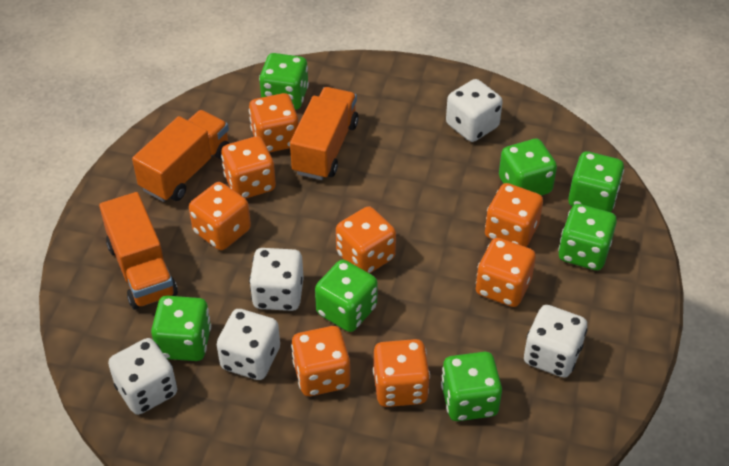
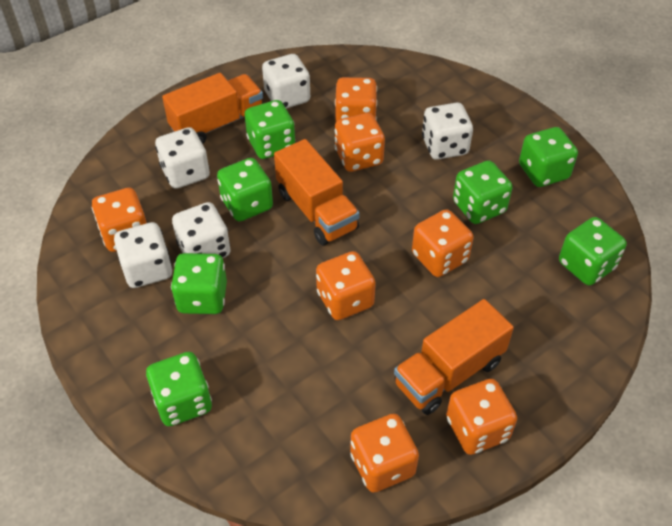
orange dice: [189,182,251,250] [221,136,276,199] [249,93,299,153] [291,326,350,396] [336,206,396,274] [373,339,430,407] [476,238,536,307] [485,183,543,247] = 8 -> [92,187,147,252] [316,251,376,320] [335,77,377,122] [335,113,385,172] [350,414,419,493] [412,209,474,277] [446,379,517,455] = 7

